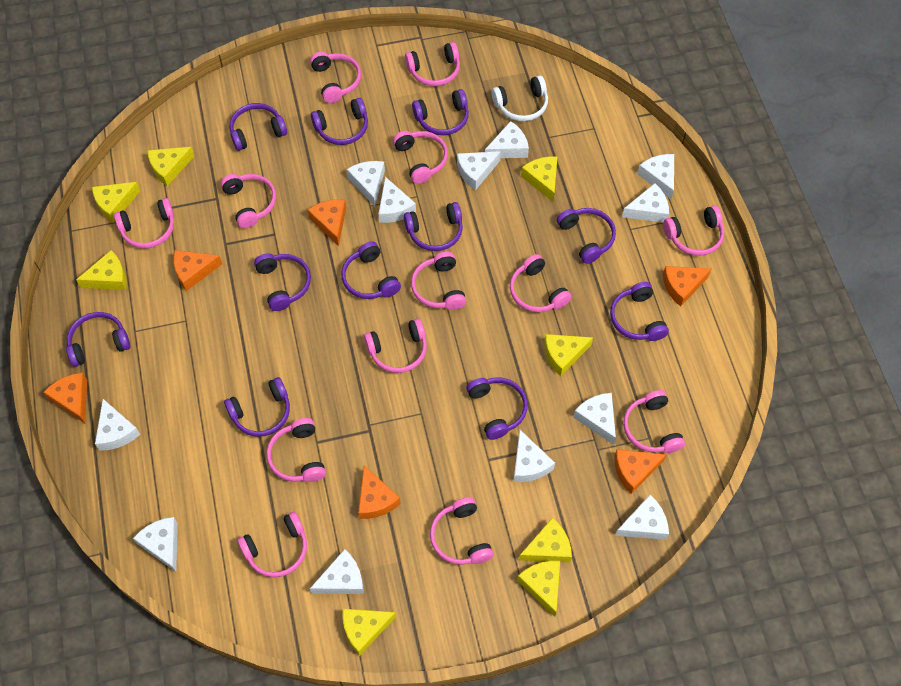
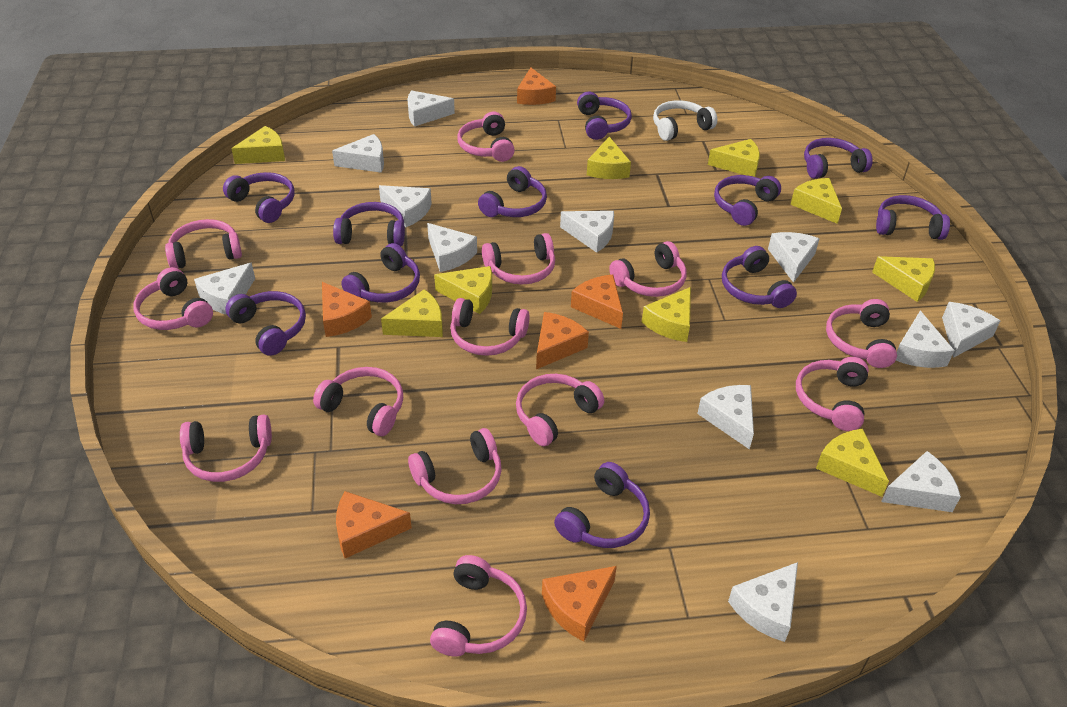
yellow cheese: [76,250,127,290] [92,182,140,223] [147,147,194,186] [343,609,396,656] [517,561,560,617] [519,517,572,562] [521,157,557,202] [544,334,593,376] = 8 -> [231,126,285,164] [381,289,443,337] [434,266,492,314] [587,137,631,179] [642,287,691,342] [708,139,760,177] [790,178,842,224] [816,429,889,497] [872,256,935,302] = 9

